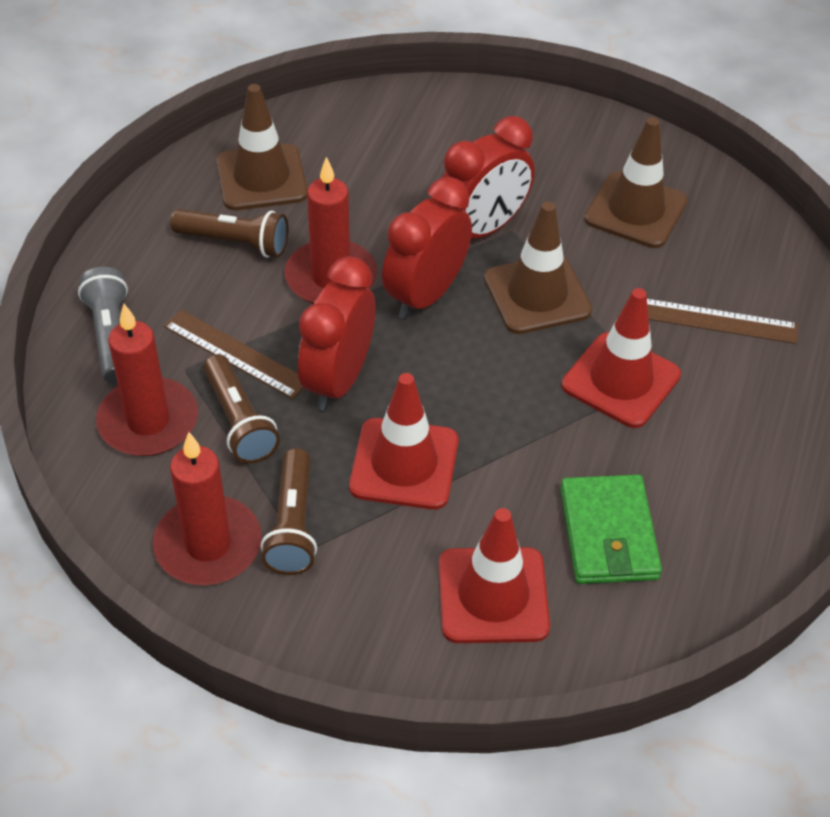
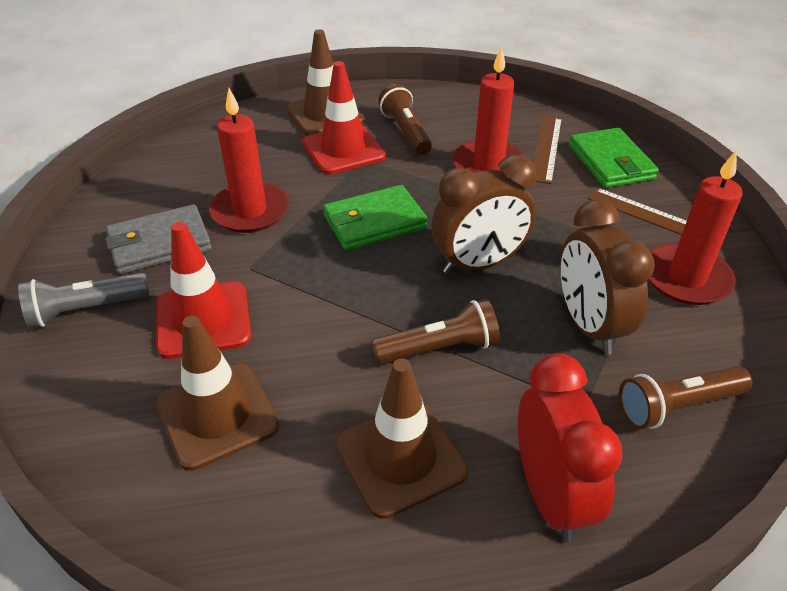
brown clock: none = 0 -> [432,155,536,274] [560,200,655,355] = 2
green wallet: [561,475,662,584] = 1 -> [323,185,428,251] [569,128,659,188] = 2
grey wallet: none = 0 -> [105,204,212,274] = 1
red clock: [298,256,375,411] [382,177,472,319] [442,116,535,239] = 3 -> [518,353,622,542] = 1
red traffic cone: [349,373,458,510] [439,508,550,643] [562,288,681,428] = 3 -> [156,222,251,359] [302,61,386,174] = 2

